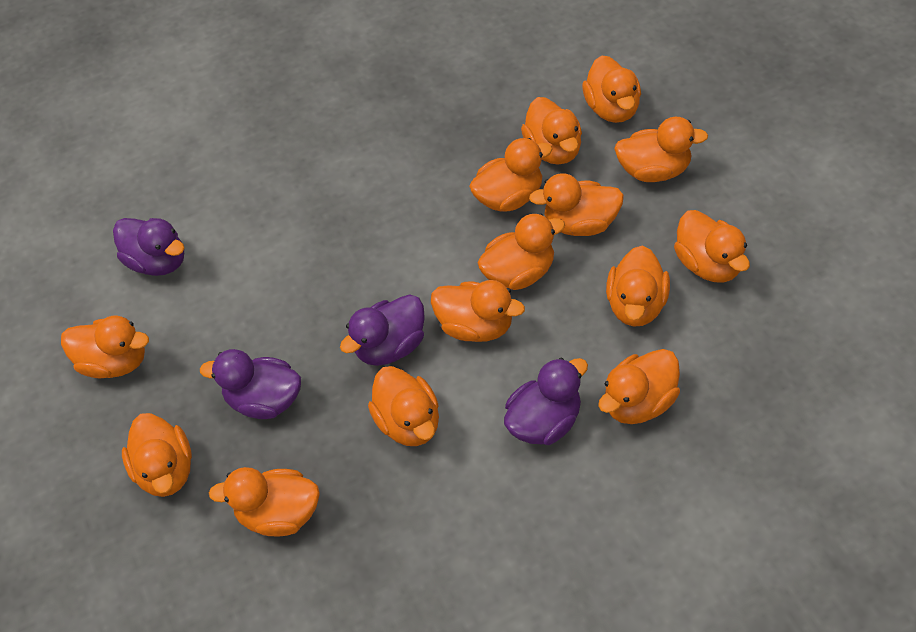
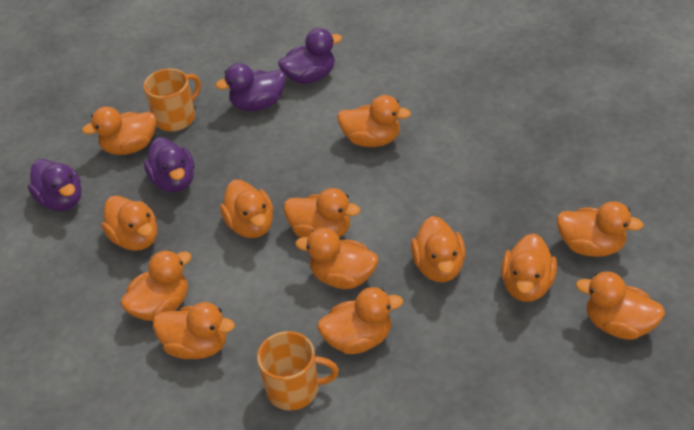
orange duck: [61,316,149,378] [122,413,192,497] [209,467,320,536] [368,366,439,446] [431,280,525,342] [469,138,553,212] [477,214,565,290] [521,97,582,165] [529,173,624,236] [582,55,641,123] [598,349,680,424] [606,246,670,327] [614,117,708,182] [674,210,750,283] = 14 -> [82,107,156,155] [102,195,157,251] [120,250,192,321] [153,302,235,359] [220,180,273,238] [284,188,360,238] [295,228,378,289] [317,287,403,354] [337,95,411,147] [411,216,466,282] [501,233,557,302] [557,201,644,257] [576,271,665,339] = 13
orange mug: none = 0 -> [144,68,201,131] [257,331,339,411] = 2

